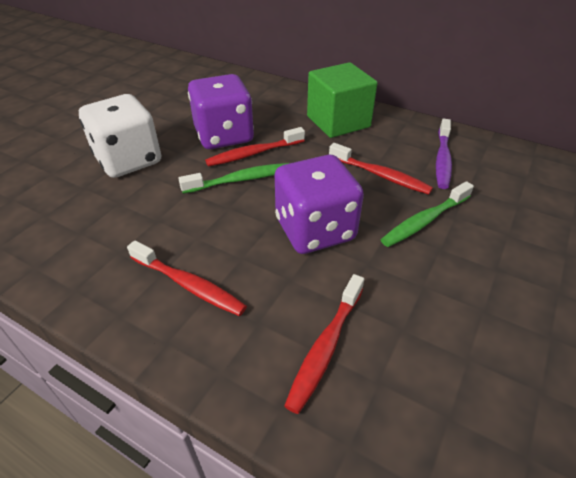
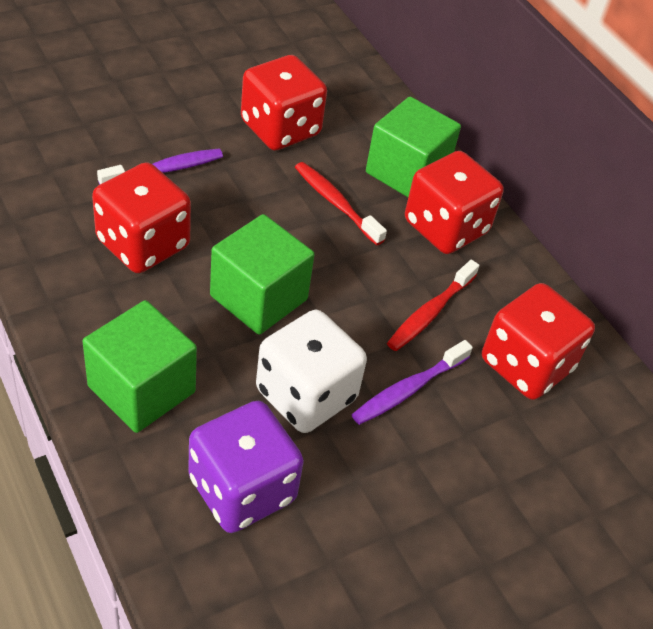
green cube: [307,62,378,138] = 1 -> [83,300,197,433] [210,214,315,335] [366,97,461,197] = 3
green toothbrush: [178,163,289,194] [381,181,474,247] = 2 -> none = 0
purple dice: [188,74,254,149] [275,155,364,254] = 2 -> [188,401,304,533] = 1
purple toothbrush: [436,119,452,189] = 1 -> [97,148,223,185] [351,340,473,425] = 2
red dice: none = 0 -> [92,162,191,273] [241,55,327,150] [405,151,504,254] [482,283,595,400] = 4
red toothbrush: [127,240,247,316] [205,127,305,167] [284,274,364,414] [329,143,433,195] = 4 -> [295,162,387,245] [387,260,479,351] = 2

